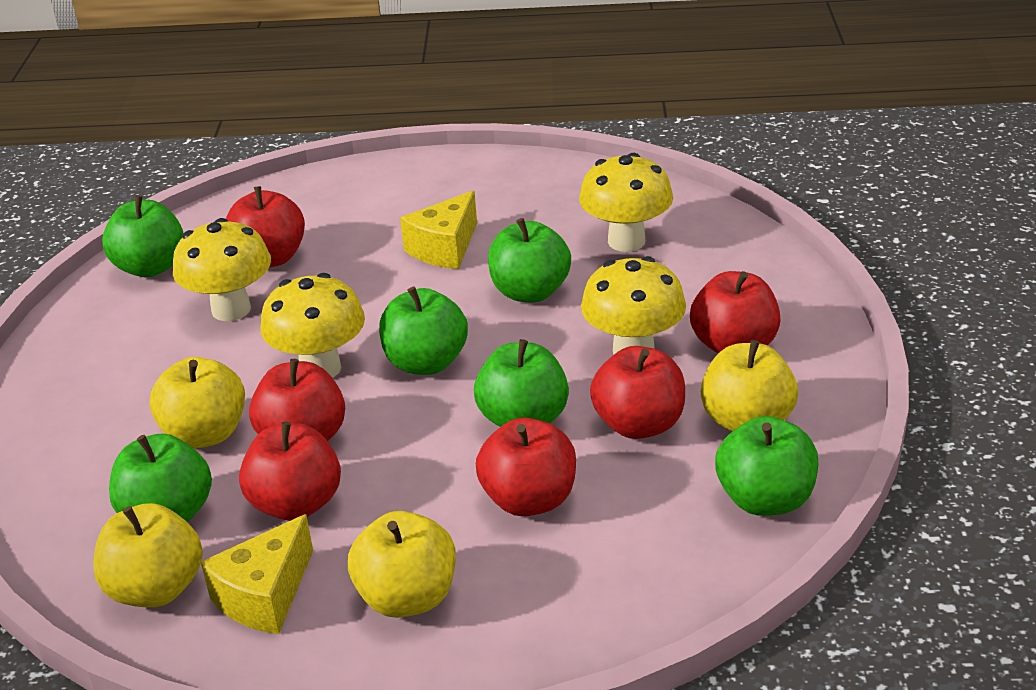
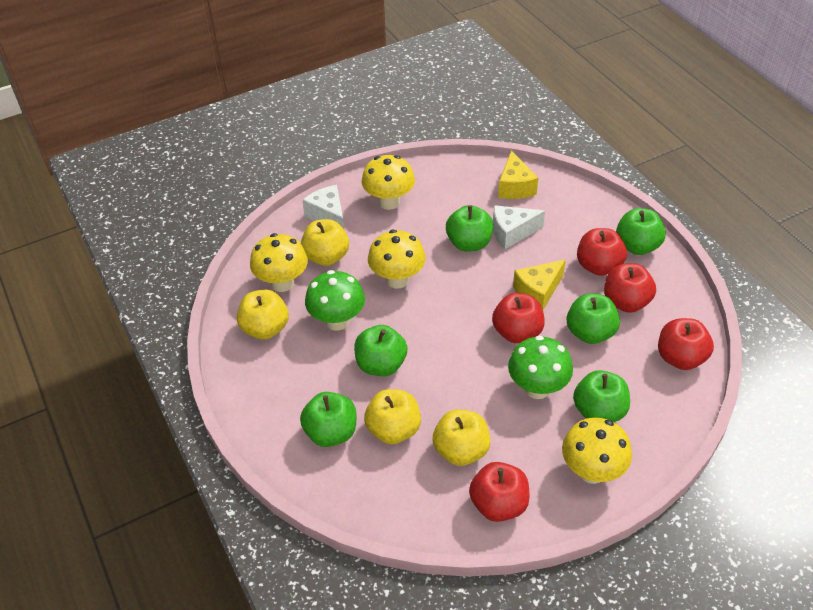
green mushroom: none = 0 -> [305,270,365,330] [508,336,573,399] = 2
red apple: [226,186,305,267] [239,421,341,521] [249,359,345,441] [476,418,576,516] [590,346,685,439] [690,271,780,353] = 6 -> [469,462,529,522] [492,293,545,343] [577,228,627,276] [604,263,656,313] [658,318,714,370] = 5
white cheese: none = 0 -> [302,185,344,229] [493,205,545,249] = 2

